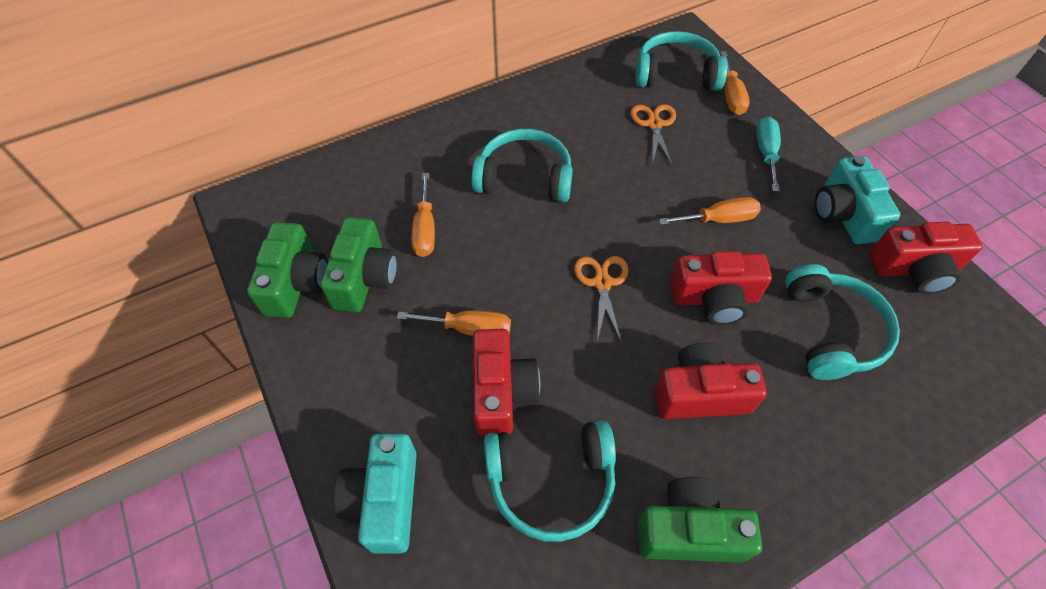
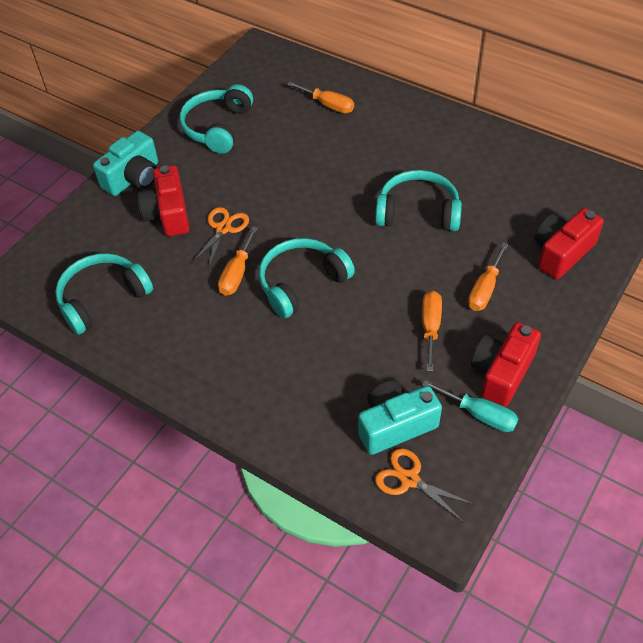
green camera: [247,222,328,318] [320,217,397,313] [638,477,762,563] = 3 -> none = 0
red camera: [473,329,540,436] [655,342,767,419] [670,251,772,325] [869,222,983,294] = 4 -> [138,165,190,237] [471,322,541,407] [535,208,604,279] = 3

